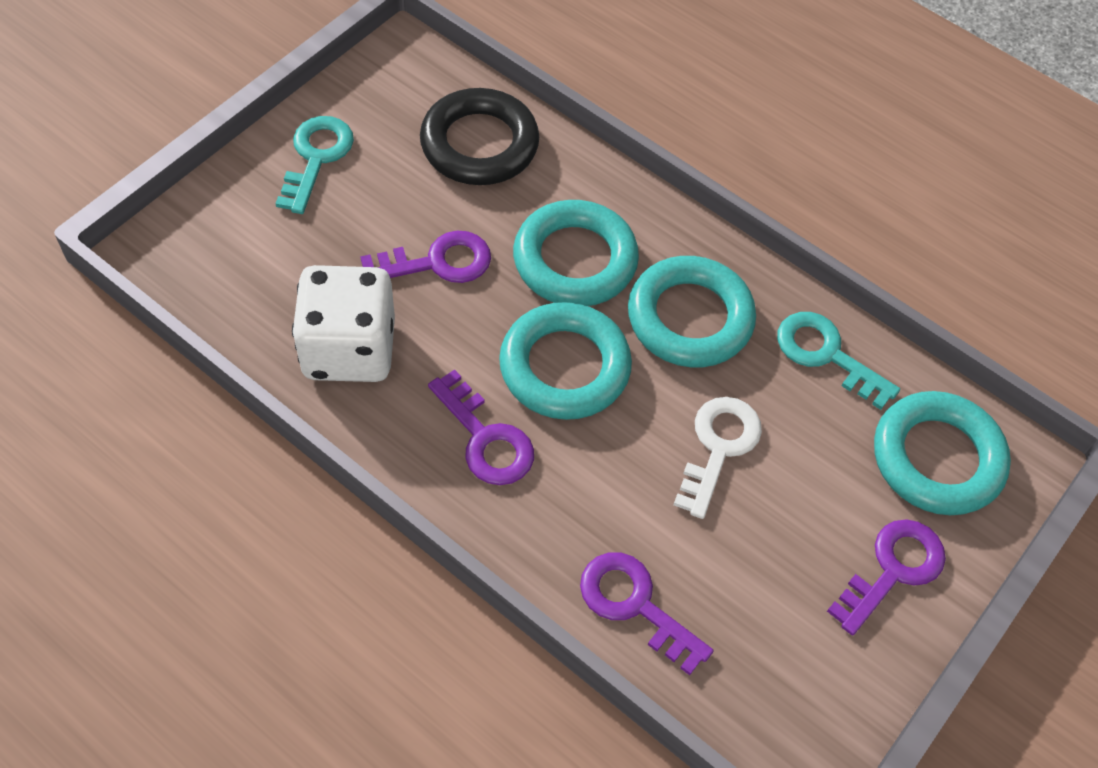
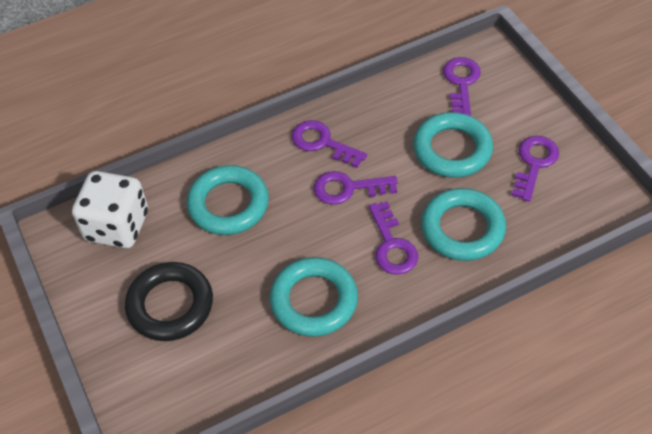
purple key: [360,231,491,283] [428,369,534,485] [580,552,713,675] [827,519,946,635] = 4 -> [292,120,367,168] [314,171,398,205] [369,201,418,275] [443,57,481,116] [512,136,559,202] = 5
turquoise key: [275,116,354,214] [777,312,900,410] = 2 -> none = 0
white key: [673,397,762,519] = 1 -> none = 0

